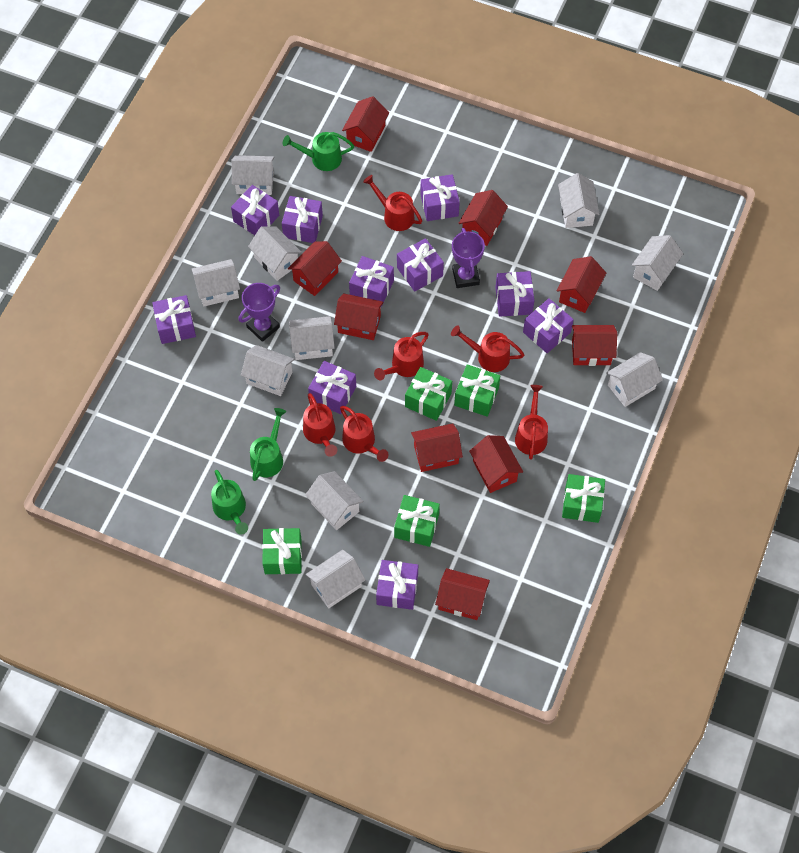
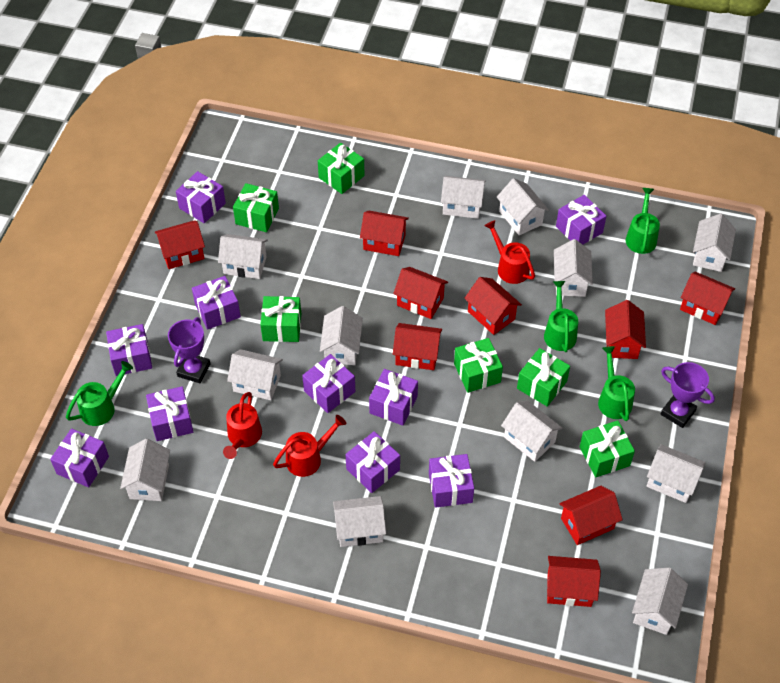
green gift: [262,528,302,574] [394,495,440,547] [405,367,452,421] [454,364,500,417] [562,474,605,523] = 5 -> [233,183,279,232] [260,296,301,342] [318,143,365,194] [454,338,503,393] [517,348,570,407] [580,420,635,478] = 6
green watering can: [211,470,248,535] [250,408,286,481] [282,132,354,171] = 3 -> [66,361,133,426] [544,281,578,352] [598,346,635,421] [626,188,660,254] = 4
red watering can: [303,393,337,457] [340,406,388,462] [363,175,422,231] [374,332,429,380] [451,325,524,372] [515,385,548,460] = 6 -> [223,392,262,459] [273,415,346,477] [484,220,535,284] = 3
white house: [192,259,240,307] [232,155,274,195] [241,345,295,396] [248,226,302,281] [289,316,335,360] [305,471,364,530] [306,550,365,608] [558,173,600,228] [606,352,663,407] [632,235,683,291] = 10 -> [120,439,170,501] [218,234,268,279] [227,349,283,400] [320,306,363,365] [333,496,386,547] [441,176,485,219] [497,178,549,235] [501,401,563,462] [554,239,593,297] [632,567,688,635] [647,444,706,503] [693,213,736,272] = 12

